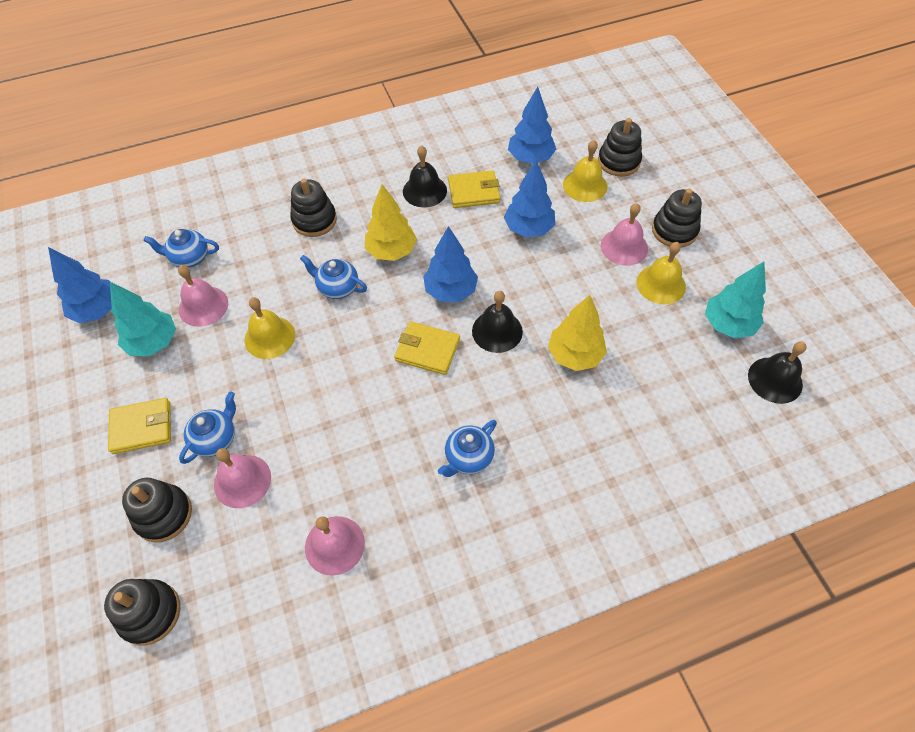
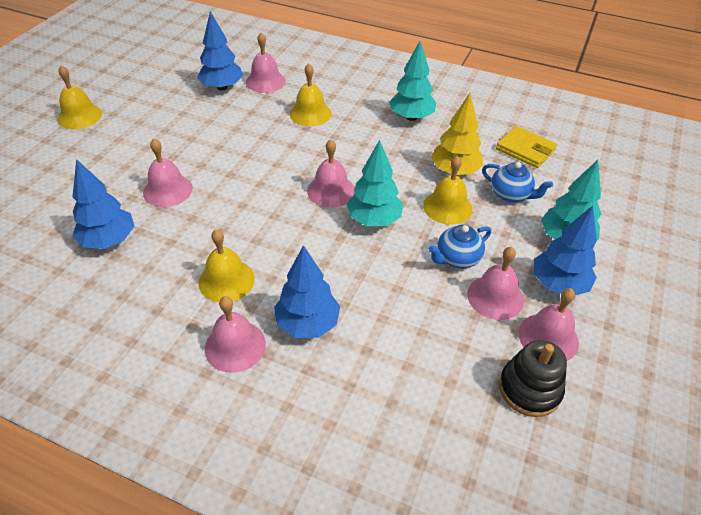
black bell: [403,145,447,208] [472,291,523,353] [748,341,807,404] = 3 -> none = 0
black stacking toy: [104,579,180,646] [122,478,192,542] [290,178,337,237] [598,118,642,176] [652,189,702,247] = 5 -> [499,340,567,417] = 1
blue teapot: [143,229,219,268] [179,391,236,464] [300,255,367,299] [438,420,497,477] = 4 -> [429,225,491,269] [482,162,553,202] = 2
pink bell: [178,265,228,327] [214,448,271,508] [305,516,365,576] [601,203,648,266] = 4 -> [143,139,193,207] [205,296,266,373] [246,33,286,93] [307,139,355,207] [467,247,524,320] [519,288,579,361] = 6
turquoise tree: [110,282,176,356] [705,262,766,338] = 2 -> [347,140,403,226] [389,41,436,121] [541,160,601,240] = 3
yellow bell: [245,297,295,359] [563,140,607,202] [637,242,686,304] = 3 -> [57,65,102,129] [199,229,255,302] [290,64,332,126] [423,156,473,225] = 4
yellow tree: [365,184,417,261] [548,295,607,371] = 2 -> [431,93,483,176] = 1
yellow wallet: [108,398,171,454] [394,321,460,375] [448,170,500,208] = 3 -> [496,126,557,168] = 1

